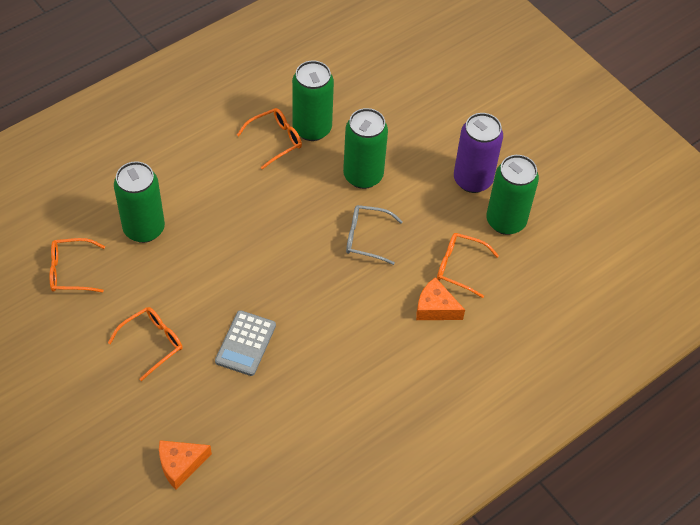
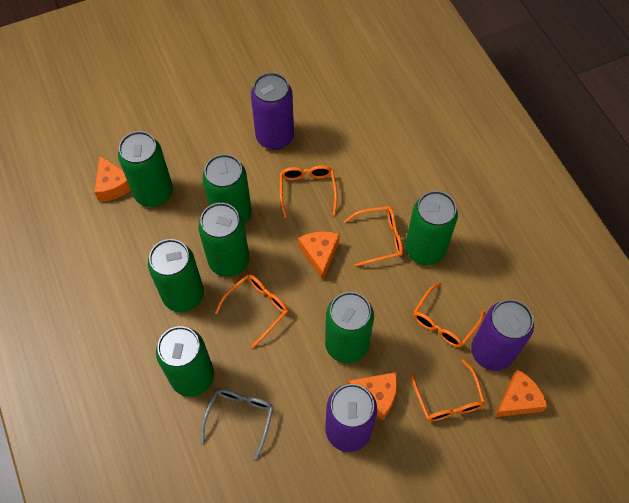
green can: [114,161,165,243] [292,61,334,141] [343,108,388,189] [486,155,539,235] = 4 -> [118,131,173,207] [148,239,204,312] [156,326,214,397] [198,203,249,277] [202,154,252,225] [325,292,374,363] [405,191,458,265] = 7
grey calculator: [215,310,276,376] = 1 -> none = 0
orange cheese: [159,440,212,490] [416,277,465,320] = 2 -> [94,155,131,202] [298,231,340,280] [347,372,397,420] [494,369,548,417] = 4
orange glasses: [50,238,105,292] [108,307,182,381] [237,108,302,169] [437,233,499,298] = 4 -> [215,274,288,348] [280,165,337,218] [344,206,403,267] [411,359,485,422] [413,282,485,347] = 5
purple can: [454,113,503,193] = 1 -> [251,73,294,150] [325,384,377,452] [471,299,534,371] = 3

